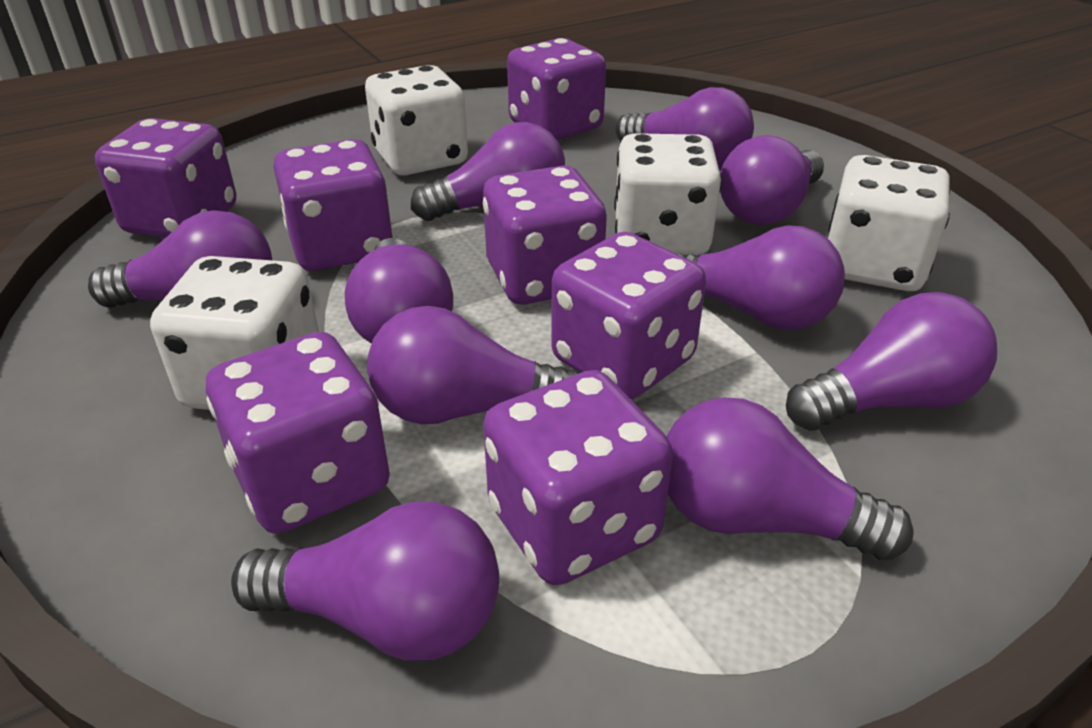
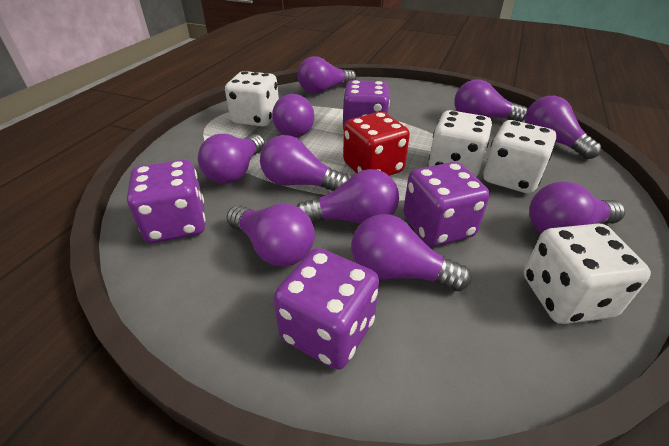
purple dice: [95,118,236,238] [206,332,390,534] [274,139,393,271] [483,166,607,305] [483,370,673,585] [507,38,606,140] [551,232,706,399] = 7 -> [127,160,206,243] [273,248,379,370] [342,80,390,130] [403,162,490,247] = 4
red dice: none = 0 -> [343,112,410,176] = 1

